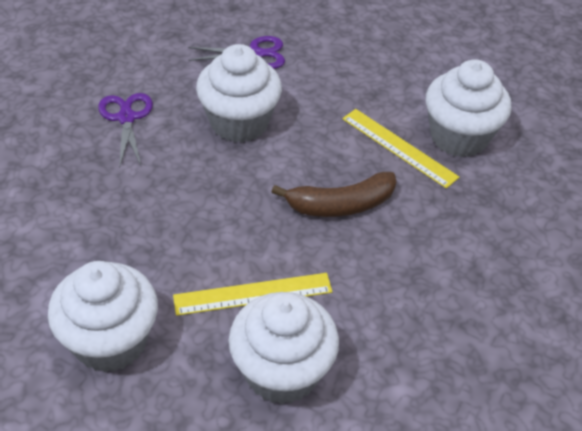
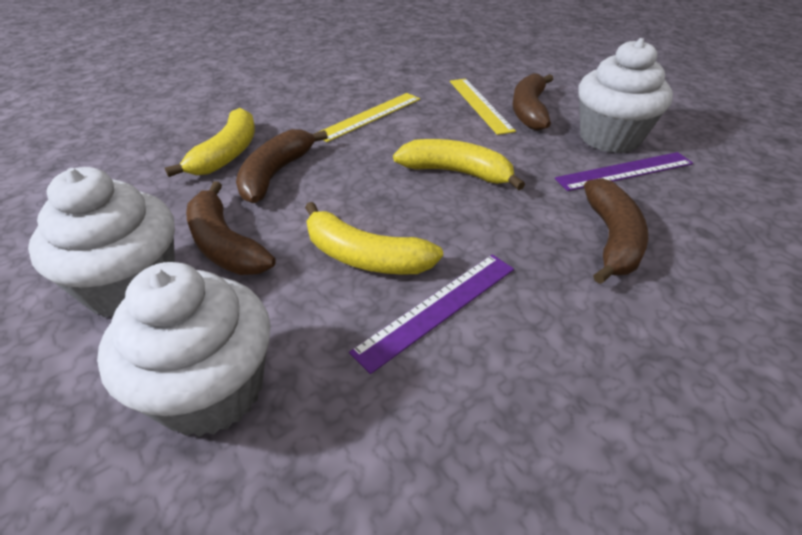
brown banana: [272,172,396,217] = 1 -> [186,181,276,275] [236,129,328,203] [512,73,553,131] [584,178,648,284] = 4
purple ruler: none = 0 -> [349,255,514,374] [555,152,693,191] = 2
purple scissors: [98,93,153,168] [188,36,285,69] = 2 -> none = 0
white cupcake: [48,261,158,372] [196,44,282,142] [228,292,339,404] [426,59,512,157] = 4 -> [28,167,175,317] [97,262,271,437] [578,38,673,153] = 3
yellow banana: none = 0 -> [165,108,255,177] [305,202,443,275] [393,139,525,190] = 3

